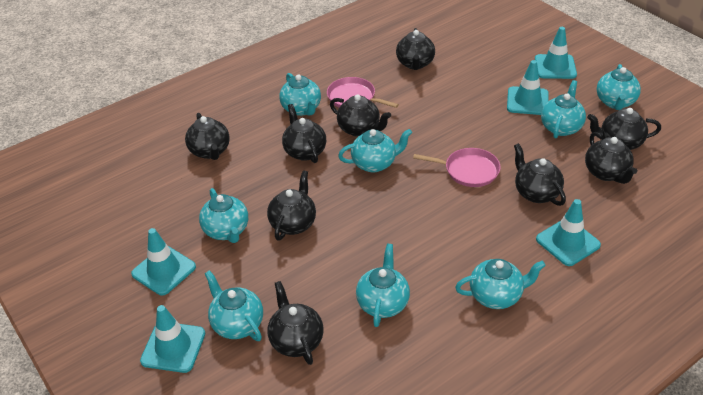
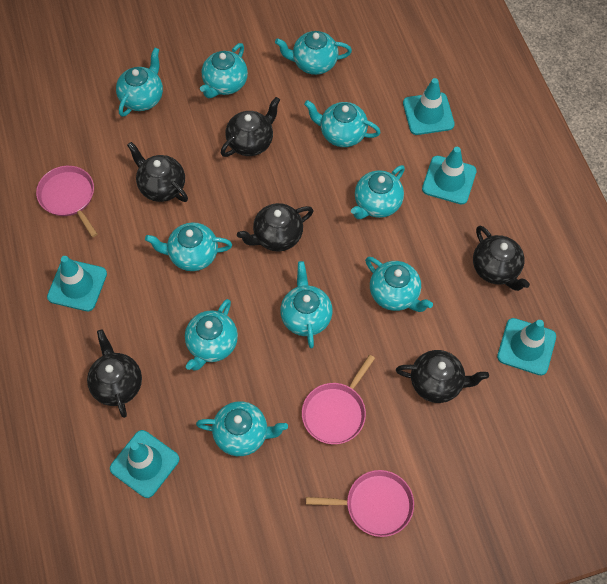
black teapot: [185,113,230,160] [267,170,316,240] [268,281,324,365] [282,104,326,163] [330,94,391,137] [396,28,435,70] [514,143,566,206] [585,132,637,184] [587,108,661,150] = 9 -> [87,329,142,418] [127,142,188,202] [221,97,280,157] [237,203,314,251] [396,350,489,403] [473,226,530,291] = 6
pink pan: [327,77,399,108] [413,148,500,187] = 2 -> [36,166,98,237] [302,355,375,444] [306,470,414,537] = 3
turquoise teapot: [199,188,248,243] [205,270,263,341] [279,73,321,116] [338,129,412,173] [356,244,410,327] [455,259,546,309] [541,80,586,138] [597,64,641,110] = 8 -> [116,47,163,117] [145,222,232,271] [185,299,238,371] [196,401,288,456] [200,43,248,98] [275,31,352,75] [280,261,333,348] [304,100,381,147] [351,165,405,219] [365,257,433,312] = 10

